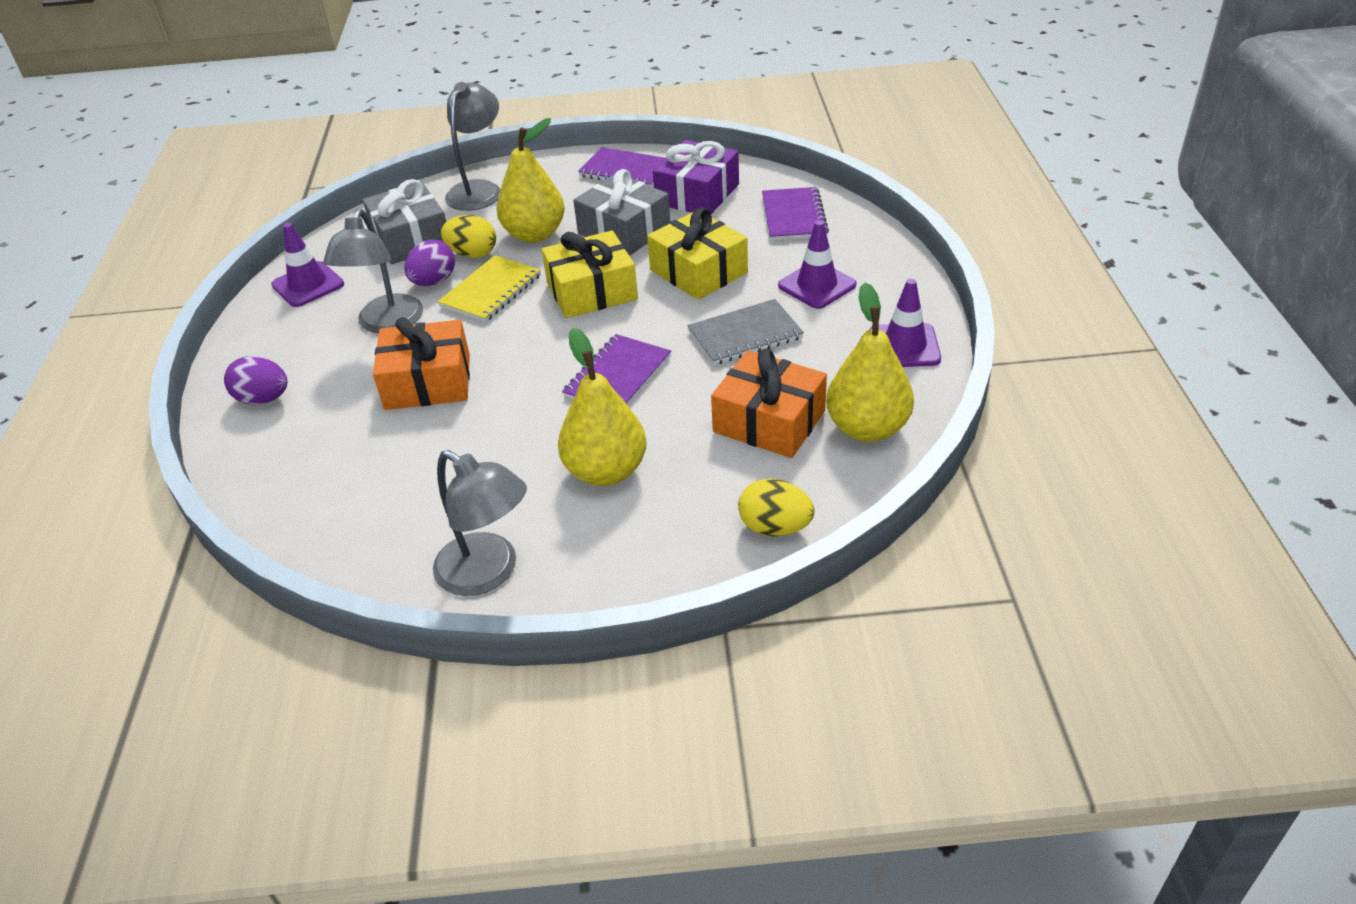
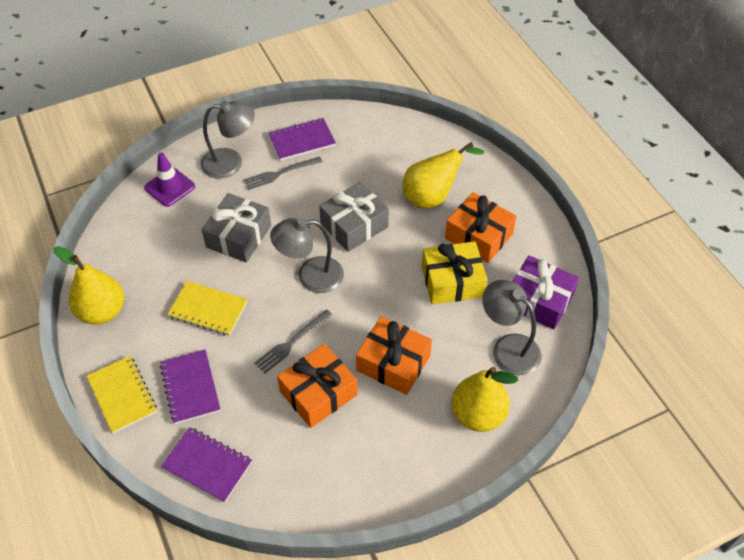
grey fork: none = 0 -> [243,157,323,190] [254,309,333,374] = 2
grey notebook: [687,299,804,365] = 1 -> none = 0
orange gift: [373,317,470,410] [711,349,827,458] = 2 -> [277,344,357,428] [356,316,432,395] [445,192,517,263] = 3
purple egg: [224,356,288,405] [404,239,455,286] = 2 -> none = 0
purple traffic cone: [271,223,344,307] [778,220,857,309] [870,279,941,367] = 3 -> [144,153,195,207] = 1
yellow egg: [441,215,496,258] [738,479,814,536] = 2 -> none = 0
yellow gift: [542,230,638,318] [647,207,748,300] = 2 -> [422,241,487,305] = 1
yellow notebook: [438,255,541,322] = 1 -> [87,356,157,434] [167,281,248,336] = 2

